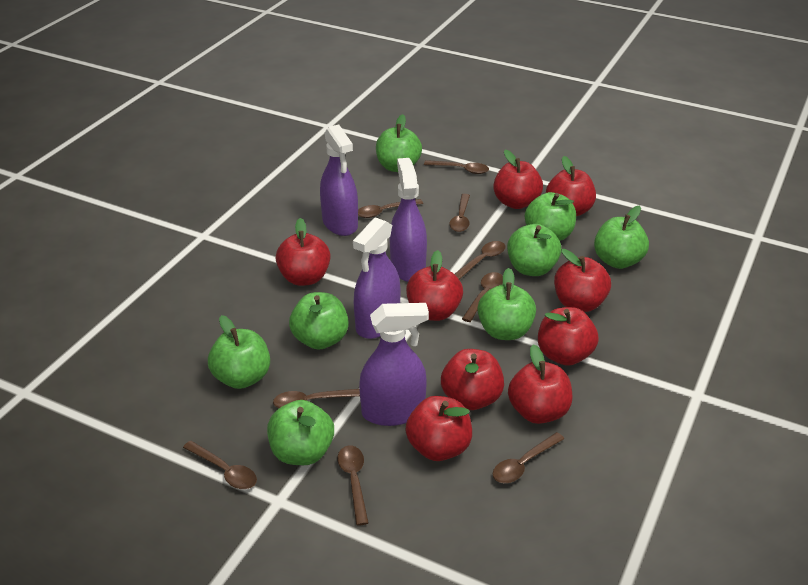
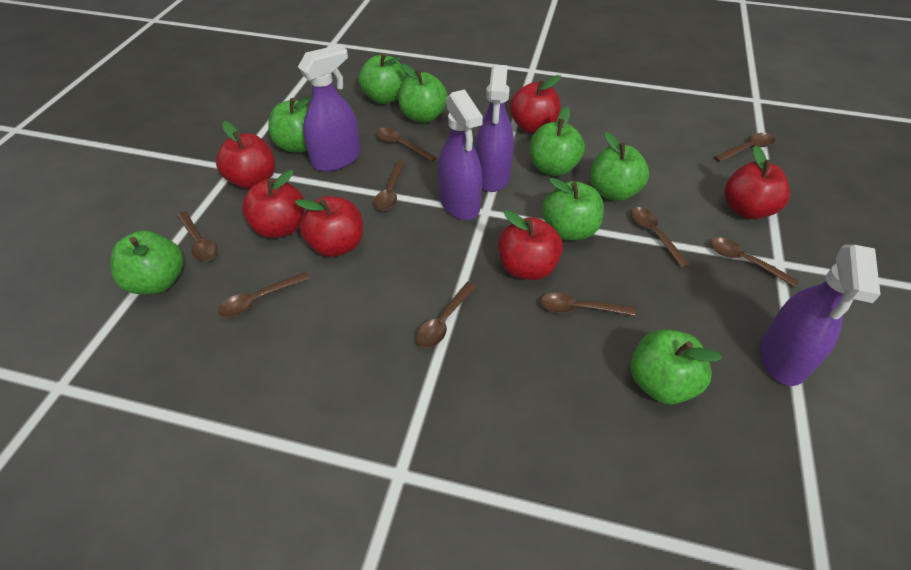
red apple: [276,218,330,286] [405,396,472,461] [406,250,463,321] [441,349,504,410] [493,150,543,209] [508,344,572,424] [538,307,599,366] [546,156,596,216] [554,249,611,312] = 9 -> [216,121,275,189] [242,170,305,238] [295,196,363,257] [498,210,563,280] [510,75,561,133] [725,145,790,219] = 6

